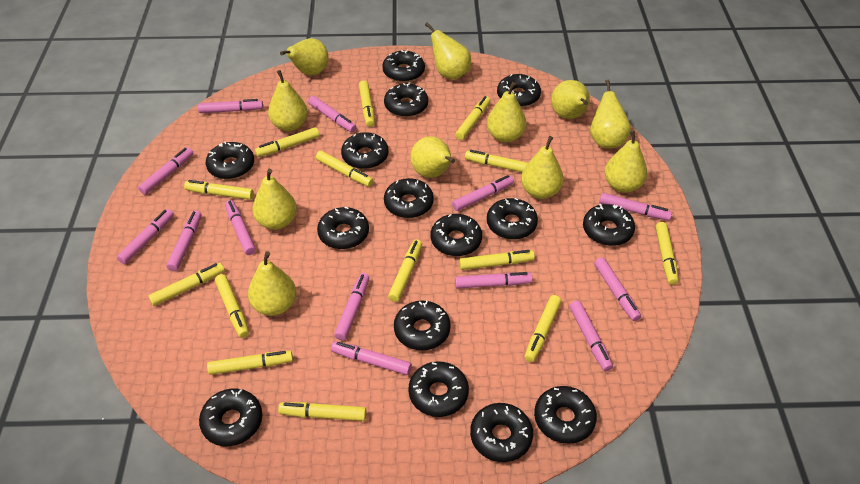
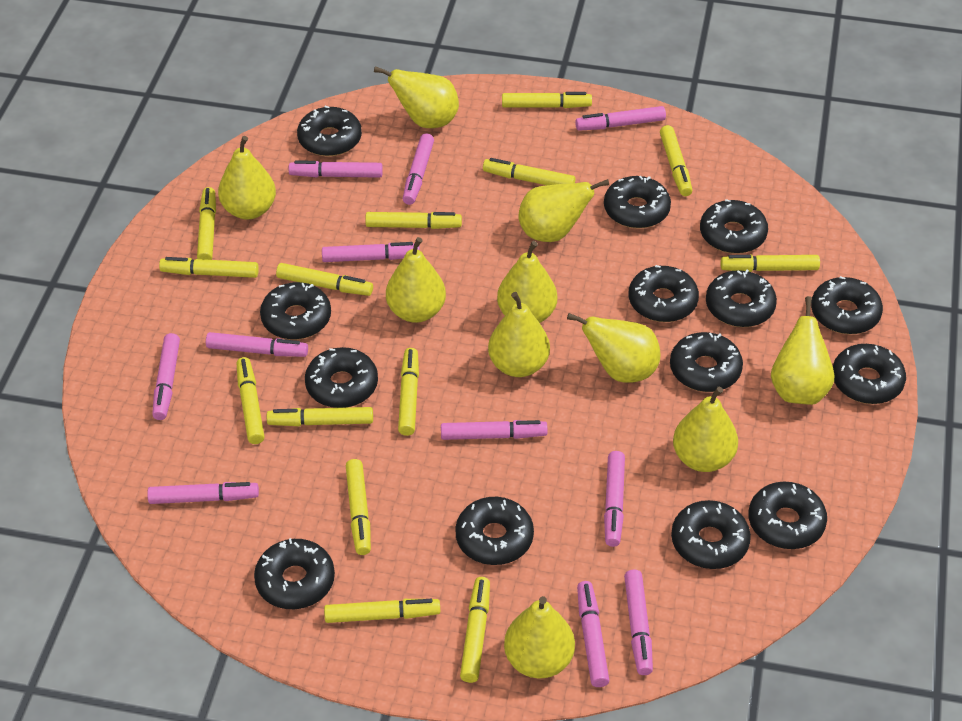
black donut: [199,388,262,446] [206,142,254,179] [317,207,369,249] [341,132,388,169] [382,50,425,82] [384,82,428,117] [384,178,434,218] [394,300,451,350] [408,361,469,417] [431,214,482,256] [470,403,533,462] [487,198,538,240] [497,74,541,107] [534,386,597,444] [583,204,635,246] = 15 -> [254,538,335,609] [260,282,331,340] [297,106,362,157] [305,347,378,408] [455,497,534,565] [604,176,671,229] [629,265,699,322] [670,332,743,392] [671,500,751,569] [700,199,768,254] [706,270,777,327] [748,482,827,549] [811,276,883,334] [833,344,906,404] = 14
pink marker: [117,209,174,264] [138,148,193,195] [166,210,202,271] [198,99,263,113] [225,200,256,255] [308,96,357,132] [331,341,412,375] [334,273,369,340] [452,175,514,211] [455,272,532,289] [570,301,613,371] [594,257,641,321] [599,193,672,221] = 13 -> [147,482,259,504] [152,333,180,420] [206,332,308,357] [289,160,383,178] [322,242,420,262] [403,133,434,205] [441,420,548,440] [575,106,666,131] [577,581,609,687] [604,451,625,547] [624,569,653,675] = 11
yellow pear: [248,251,296,316] [252,169,297,230] [268,70,308,131] [280,38,329,76] [410,136,455,178] [425,22,471,80] [487,82,526,143] [521,136,564,199] [551,80,590,119] [590,80,631,148] [605,130,647,193] = 11 -> [218,136,276,219] [374,66,459,128] [386,237,446,323] [488,292,550,377] [497,241,557,323] [504,596,575,678] [518,179,609,242] [567,313,661,383] [673,387,738,472] [771,296,834,405] = 10

